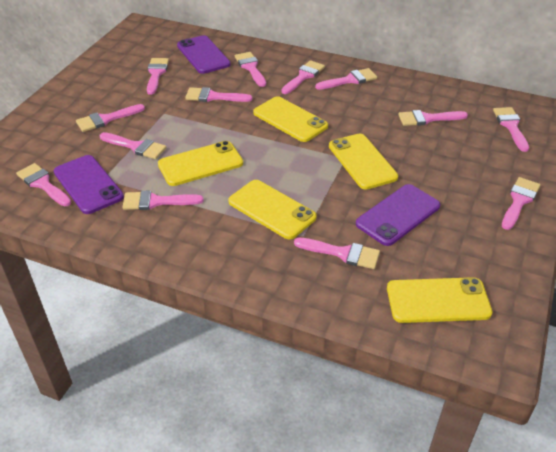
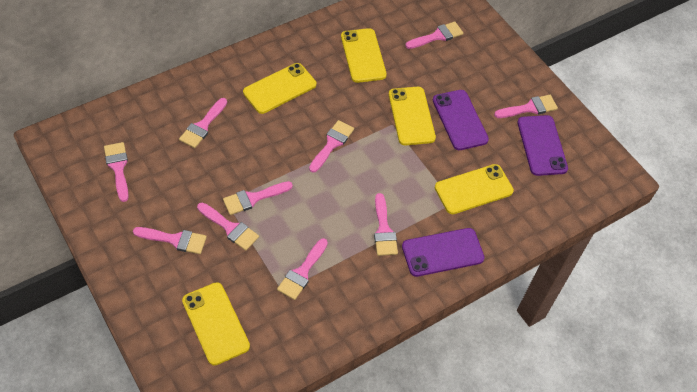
pink brush: [16,163,71,206] [76,104,145,132] [100,132,167,159] [122,191,204,210] [147,58,169,95] [185,87,252,102] [235,52,266,87] [281,60,325,94] [294,238,380,269] [315,68,377,90] [398,110,468,126] [493,107,529,152] [502,177,540,230] = 13 -> [104,142,129,202] [133,227,207,254] [179,98,227,148] [197,203,259,251] [223,181,293,215] [277,238,328,300] [309,120,354,173] [374,193,398,256] [405,22,463,49] [494,95,558,118] = 10

